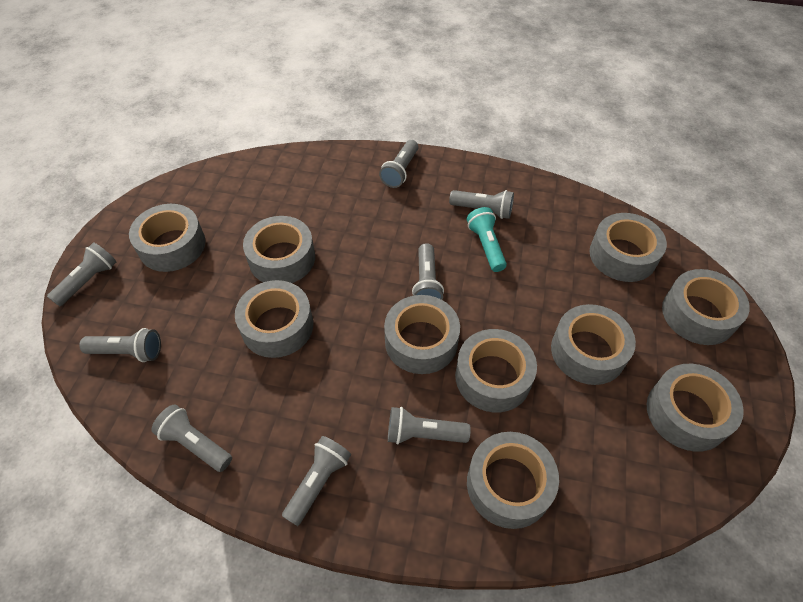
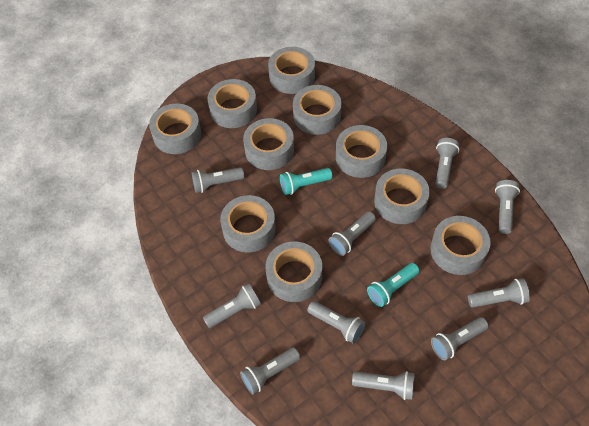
grey flashlight: [47,242,116,306] [79,328,161,362] [151,404,232,472] [282,436,351,526] [379,140,418,188] [388,407,471,444] [412,243,444,300] [449,190,514,219] = 8 -> [192,167,244,193] [203,284,261,328] [240,347,300,394] [307,301,365,344] [329,212,376,256] [352,371,415,400] [431,317,488,360] [436,138,459,189] [468,278,530,308] [495,180,520,234] = 10
turquoise flashlight: [467,207,507,272] = 1 -> [280,168,332,195] [367,263,420,307] = 2

